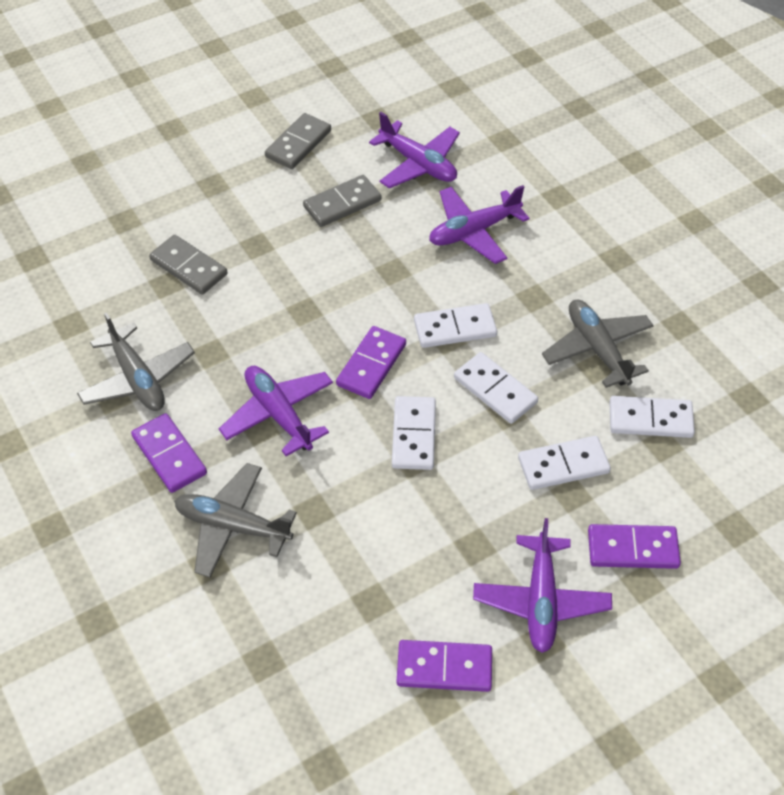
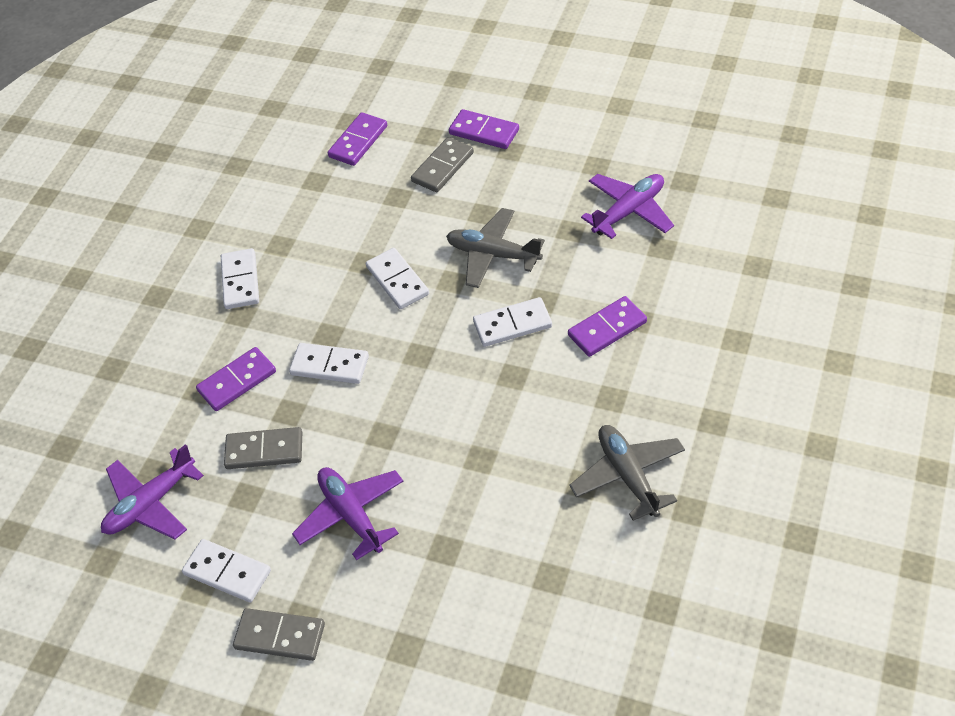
grey plane: [77,312,195,411] [174,463,297,577] [542,299,654,388] = 3 -> [446,208,545,288] [569,425,685,521] = 2
purple plane: [219,366,333,456] [369,112,460,188] [429,185,529,264] [473,518,612,653] = 4 -> [101,444,204,539] [292,467,403,560] [581,174,674,239] = 3

